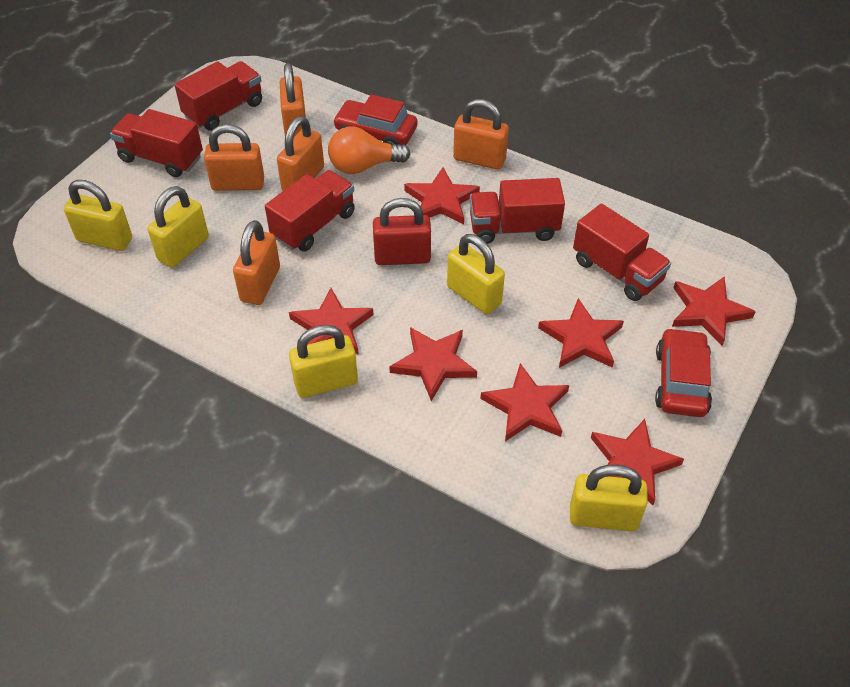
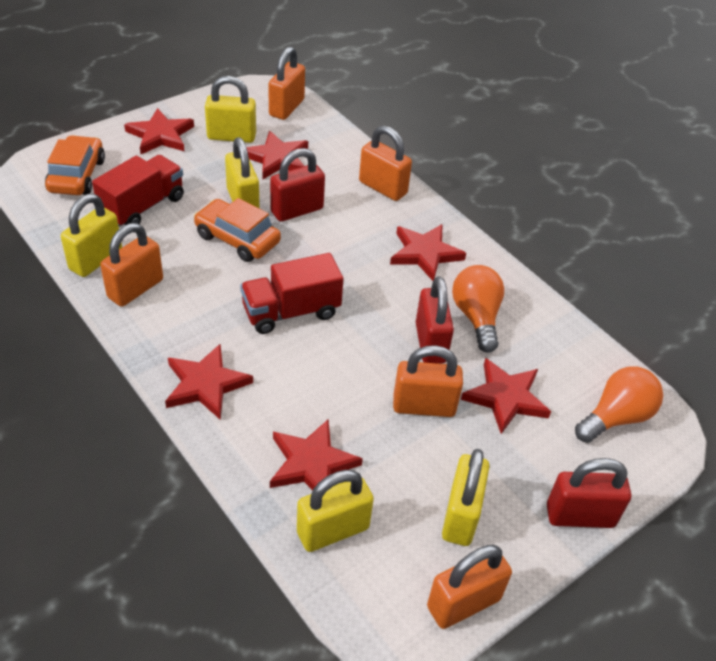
orange car: none = 0 -> [45,135,105,195] [194,198,281,262] = 2
orange light bulb: [328,126,410,174] = 1 -> [452,265,504,353] [575,366,663,443] = 2
red car: [333,94,417,145] [655,328,712,417] = 2 -> none = 0
red padlock: [373,198,431,265] = 1 -> [270,148,325,222] [416,276,454,364] [547,458,631,528] = 3
red star: [289,288,374,355] [389,327,477,401] [404,167,480,224] [480,363,569,442] [538,298,624,368] [591,419,684,505] [672,277,756,346] = 7 -> [124,108,194,154] [165,344,253,420] [246,131,308,179] [270,419,363,491] [390,224,466,281] [461,358,551,434] = 6
red truck: [110,109,203,177] [174,61,262,131] [265,170,355,252] [470,178,565,244] [573,204,671,301] = 5 -> [92,155,184,227] [240,253,343,334] = 2

